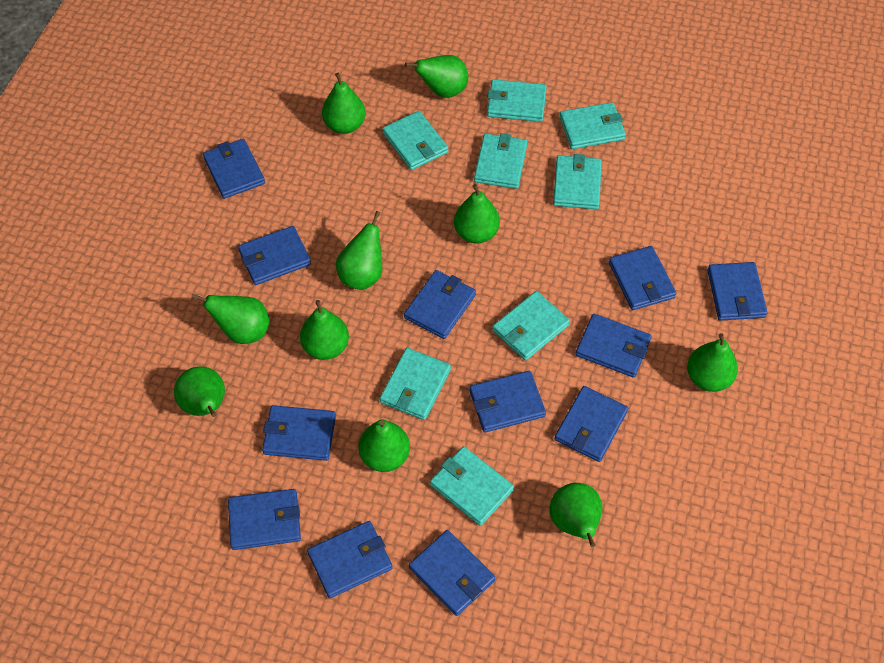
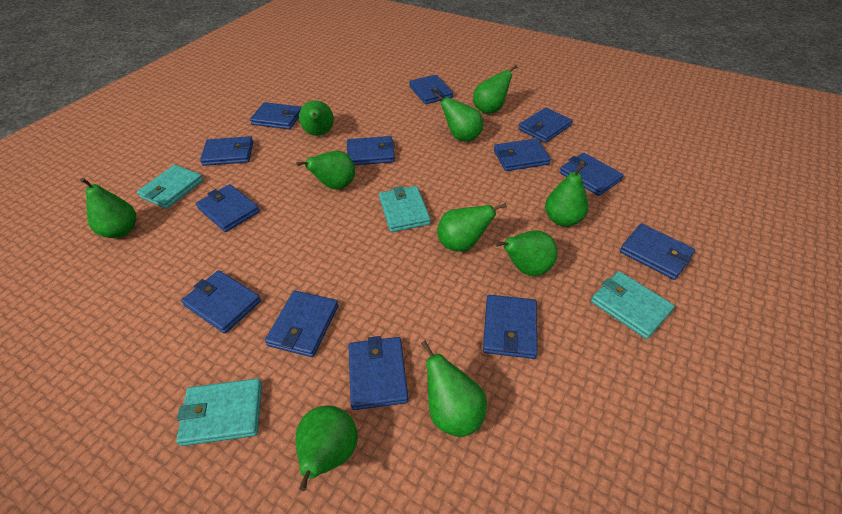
blue wallet: [203,139,265,199] [228,489,301,550] [238,226,311,285] [262,405,336,461] [307,521,392,598] [404,270,476,339] [409,530,495,616] [470,371,546,432] [554,386,628,462] [575,314,651,377] [609,246,676,310] [707,262,767,321] = 12 -> [181,270,261,334] [196,184,260,232] [200,136,253,166] [250,102,302,129] [265,290,339,357] [347,136,395,165] [348,336,408,410] [409,75,453,104] [483,295,537,359] [494,138,551,171] [518,108,572,143] [559,153,624,196] [620,223,695,280] = 13
turquoise wallet: [380,348,451,420] [382,111,448,170] [430,446,514,526] [474,133,527,189] [487,79,547,122] [492,291,570,361] [553,154,602,209] [559,102,626,149] = 8 -> [137,165,203,209] [176,378,262,446] [379,186,431,232] [591,271,675,339] = 4

